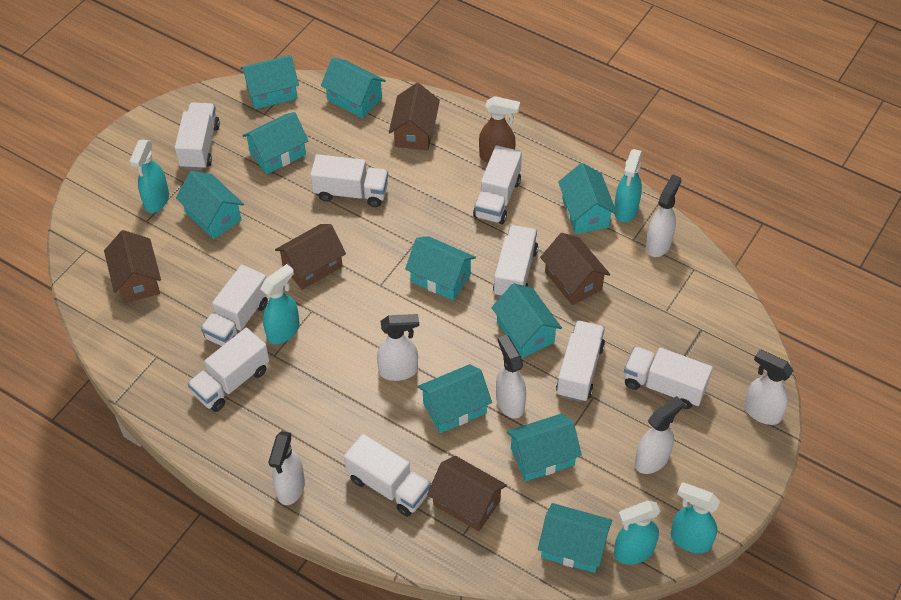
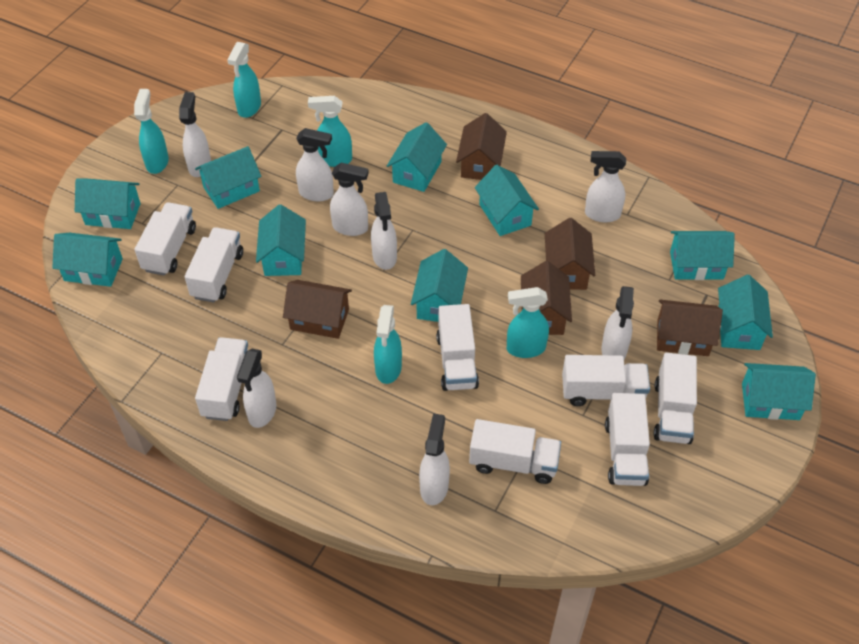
brown spray bottle: [479,96,520,163] = 1 -> none = 0
white spray bottle: [268,431,305,505] [377,314,419,381] [496,335,526,419] [635,396,684,474] [646,174,681,257] [744,349,793,425] = 6 -> [179,92,211,177] [237,349,277,428] [296,128,334,201] [330,163,369,236] [371,192,397,270] [419,413,450,505] [585,151,626,222] [601,286,634,359] = 8
white truck: [175,102,220,170] [188,328,270,412] [201,265,268,346] [310,154,388,207] [344,434,431,517] [473,145,522,224] [493,225,538,297] [556,320,605,402] [624,346,713,409] = 9 -> [135,202,196,276] [185,227,243,303] [195,337,248,421] [436,304,479,391] [469,419,561,484] [562,355,650,406] [605,393,650,486] [654,353,697,444] = 8

